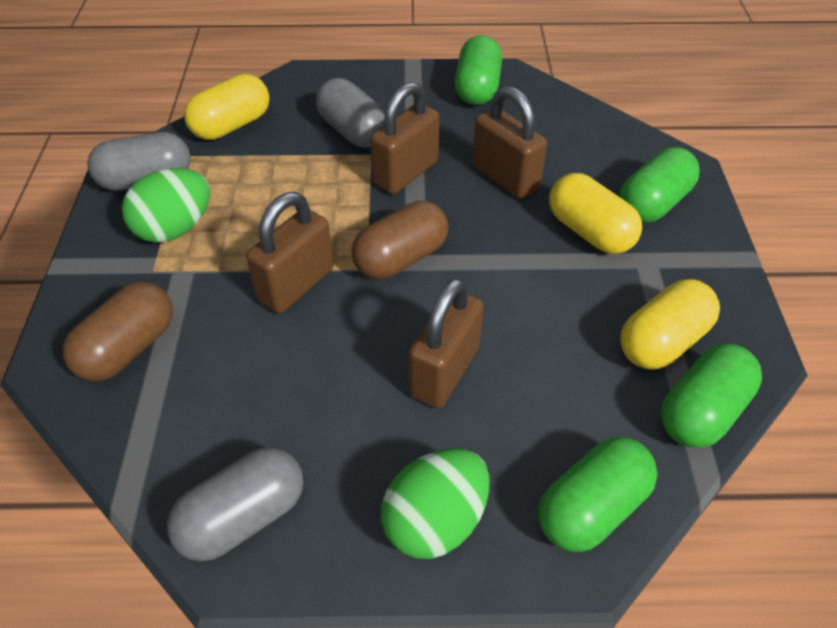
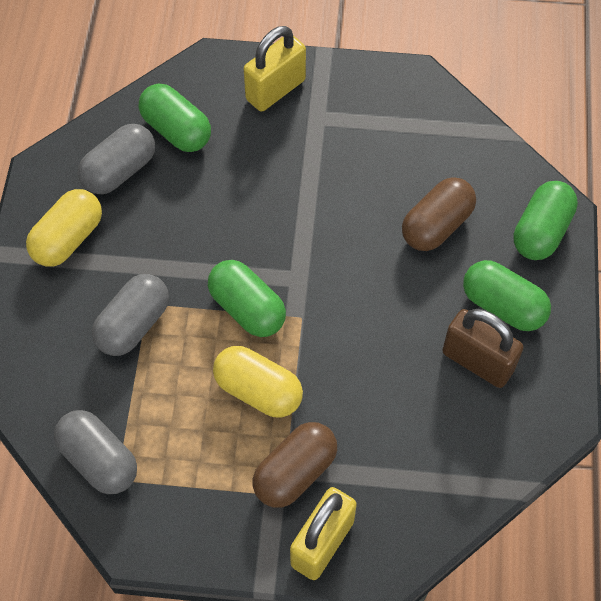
brown padlock: [246,192,334,314] [370,82,439,194] [408,277,484,408] [472,86,547,199] = 4 -> [442,309,524,388] = 1
green egg: [122,168,210,243] [381,449,489,559] = 2 -> none = 0
yellow capsule: [184,74,270,140] [549,173,642,254] [620,279,720,369] = 3 -> [26,189,102,267] [213,346,303,418] = 2
yellow padlock: none = 0 -> [244,26,306,112] [290,487,357,580] = 2

